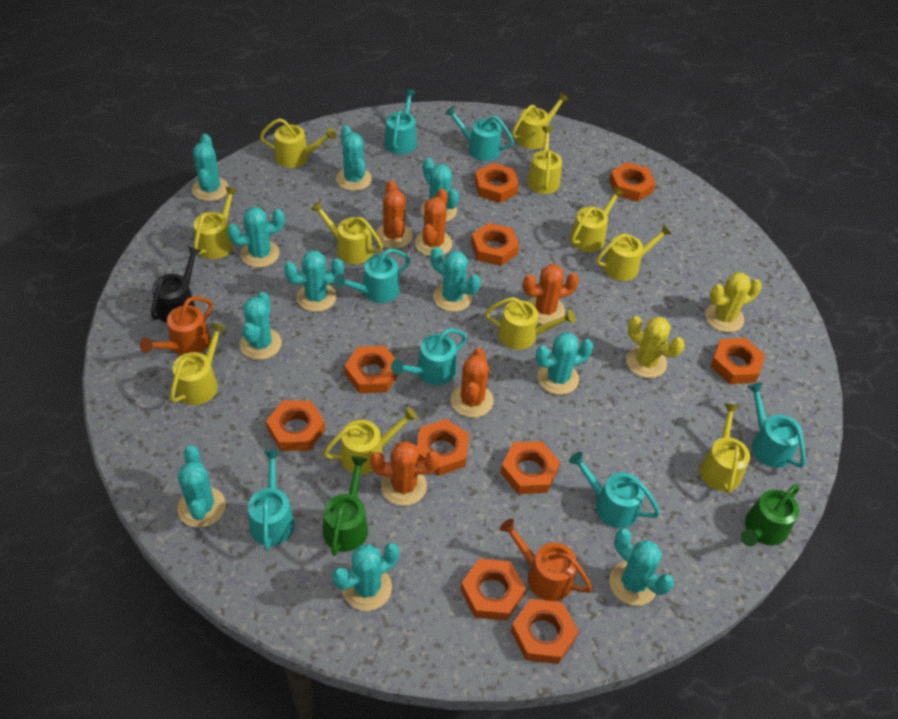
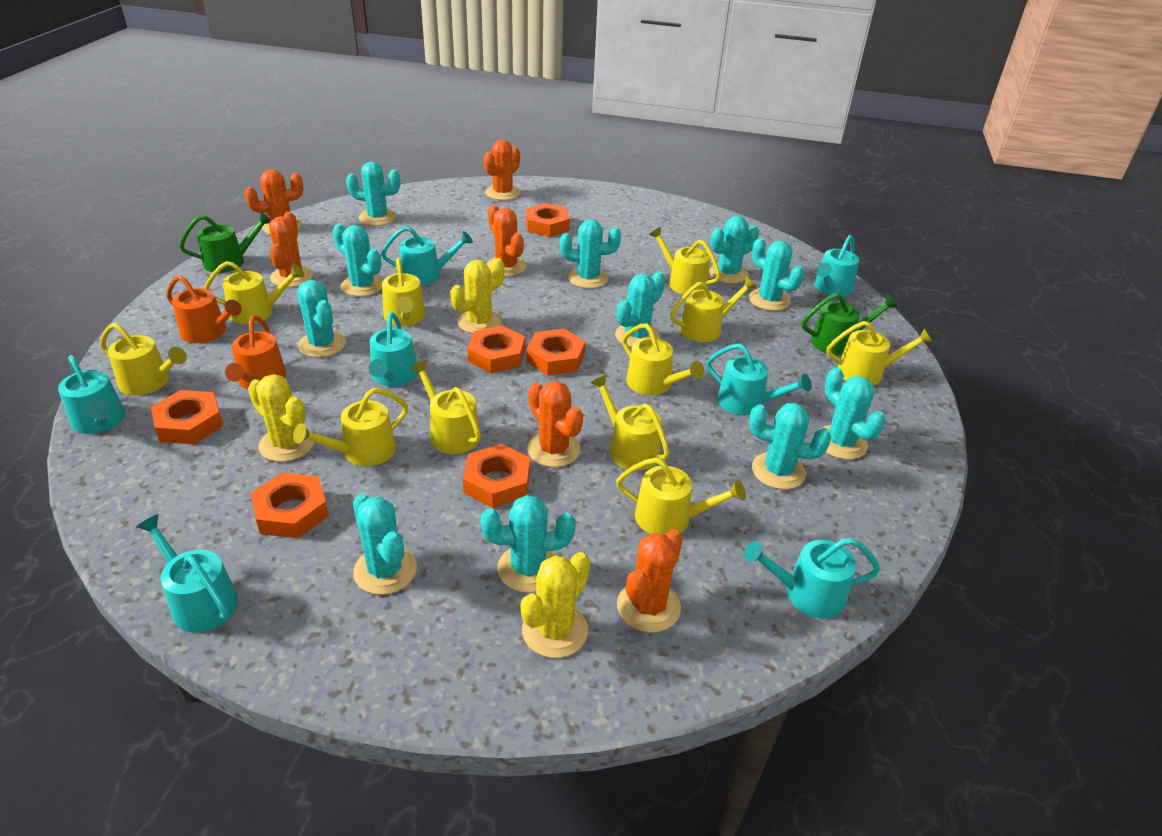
black watering can: [151,246,201,323] = 1 -> none = 0
orange cactus: [370,441,440,506] [376,180,413,249] [415,189,452,256] [451,348,493,418] [523,264,579,324] = 5 -> [244,169,304,235] [269,212,313,287] [484,140,520,200] [487,205,526,276] [527,381,583,467] [617,529,683,633] = 6
orange nut: [266,401,325,451] [345,346,399,393] [417,419,469,476] [461,558,526,621] [471,223,519,266] [475,163,519,203] [501,441,560,494] [511,599,578,664] [609,162,656,202] [710,338,765,384] = 10 -> [151,390,223,444] [251,472,329,538] [463,444,530,508] [467,326,525,373] [526,203,570,237] [527,329,586,376] = 6
yellow cactus: [626,316,685,378] [705,272,762,332] = 2 -> [248,374,314,462] [450,258,504,334] [521,552,590,658] = 3

